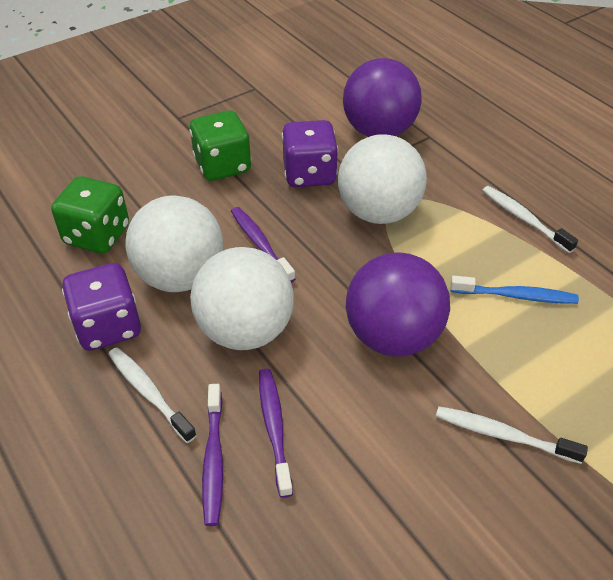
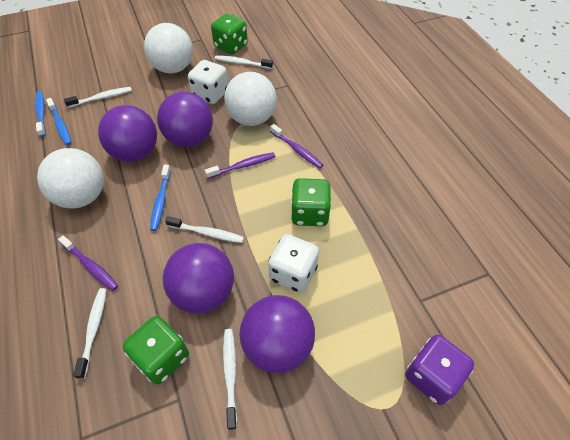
blue toothbrush: [450,276,579,304] = 1 -> [35,91,46,137] [46,98,72,145] [150,165,171,231] = 3
green dice: [51,176,129,253] [189,110,251,181] = 2 -> [123,316,189,384] [211,14,248,54] [291,178,331,226] = 3
purple ball: [343,58,422,137] [346,253,450,357] = 2 -> [98,105,157,162] [157,91,213,147] [163,243,234,314] [239,295,315,373] = 4
purple dice: [62,263,141,351] [282,120,338,187] = 2 -> [405,335,474,405] = 1
white dice: none = 0 -> [188,60,228,104] [268,234,319,293] = 2
white toothbrush: [109,347,197,443] [436,406,588,464] [482,186,578,253] = 3 -> [64,87,132,108] [73,288,107,379] [165,216,244,243] [215,55,273,69] [223,329,237,430] = 5

